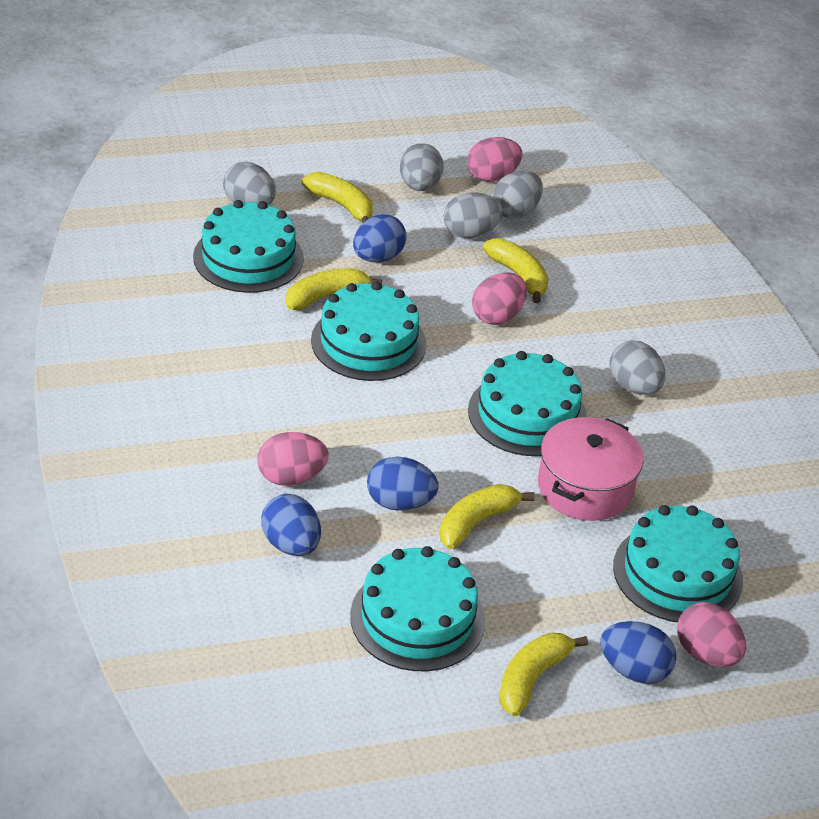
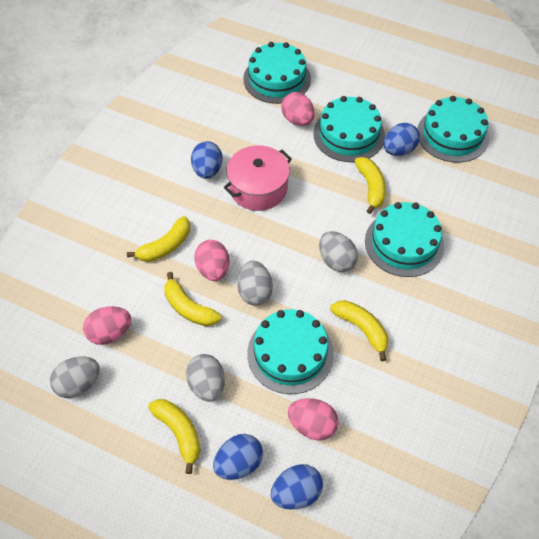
grey egg: [223,162,276,205] [400,143,443,191] [444,193,503,238] [492,170,543,219] [610,340,665,395] = 5 -> [50,356,100,398] [186,354,225,402] [237,261,273,306] [319,231,358,272] = 4

